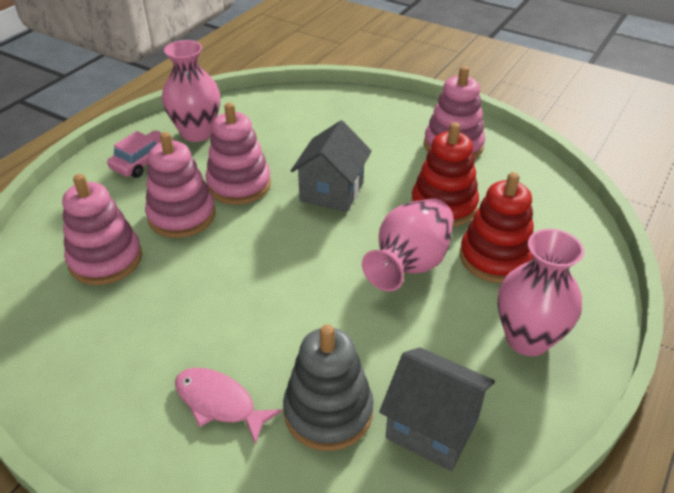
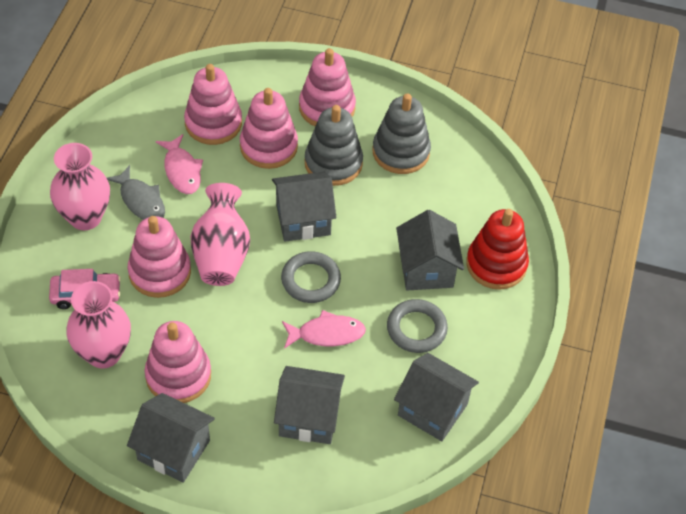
grey fish: none = 0 -> [107,165,165,220] = 1
grey house: [291,120,372,212] [379,347,495,471] = 2 -> [127,393,215,483] [272,172,336,242] [274,366,345,444] [394,353,479,441] [396,210,464,291] = 5
grey ring: none = 0 -> [281,251,341,303] [387,299,448,353] = 2
grey stacking toy: [283,324,374,451] = 1 -> [305,105,363,186] [373,94,431,174] = 2
pink fish: [175,368,282,444] = 1 -> [156,134,203,194] [282,310,366,349] = 2
pink stacking toy: [62,174,142,285] [145,132,215,238] [206,103,271,205] [424,66,485,159] = 4 -> [127,216,191,298] [145,321,211,403] [184,64,242,145] [240,88,298,169] [299,48,356,126] = 5
red stacking toy: [411,122,479,227] [460,172,534,283] = 2 -> [466,209,529,290] = 1

